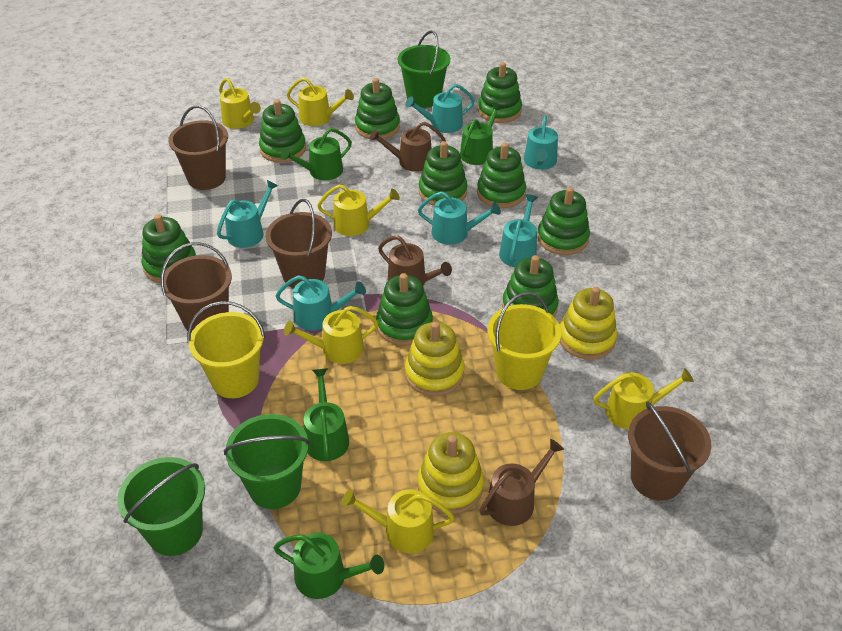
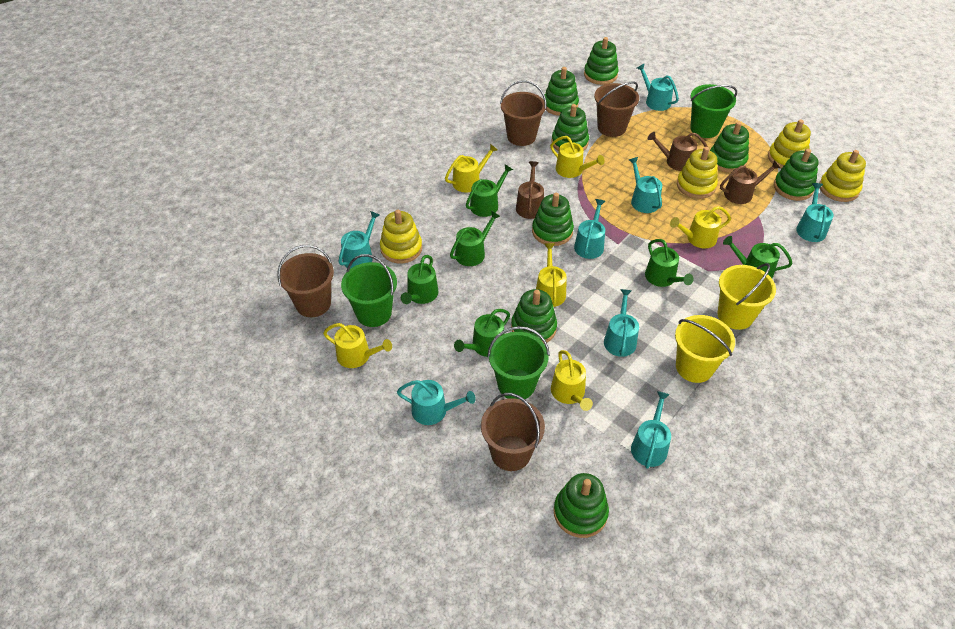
green stacking toy: [142,214,196,283] [259,99,306,163] [355,78,400,140] [376,273,433,346] [419,141,468,206] [477,143,526,208] [478,62,522,123] [502,255,559,317] [537,187,590,255] = 9 -> [511,289,557,343] [532,193,574,246] [543,67,579,116] [551,104,589,151] [553,473,609,538] [584,37,619,85] [710,122,749,173] [774,149,819,201] = 8
green watering can: [273,533,384,599] [281,128,352,180] [304,368,349,461] [460,102,503,165] = 4 -> [401,255,438,304] [450,211,500,266] [454,309,510,357] [466,164,513,217] [645,239,694,287] [723,236,793,278] = 6
turquoise watering can: [217,180,278,248] [276,275,366,331] [405,84,475,133] [418,191,501,245] [499,194,538,267] [524,115,558,170] = 6 -> [339,211,380,269] [397,380,476,425] [574,199,606,259] [604,289,639,357] [629,157,662,213] [631,391,671,469] [637,63,679,111] [796,183,833,242] = 8
yellow stacking toy: [405,322,464,396] [418,432,484,514] [560,287,617,360] = 3 -> [380,210,422,264] [677,147,718,199] [768,120,811,169] [819,150,866,202] = 4

